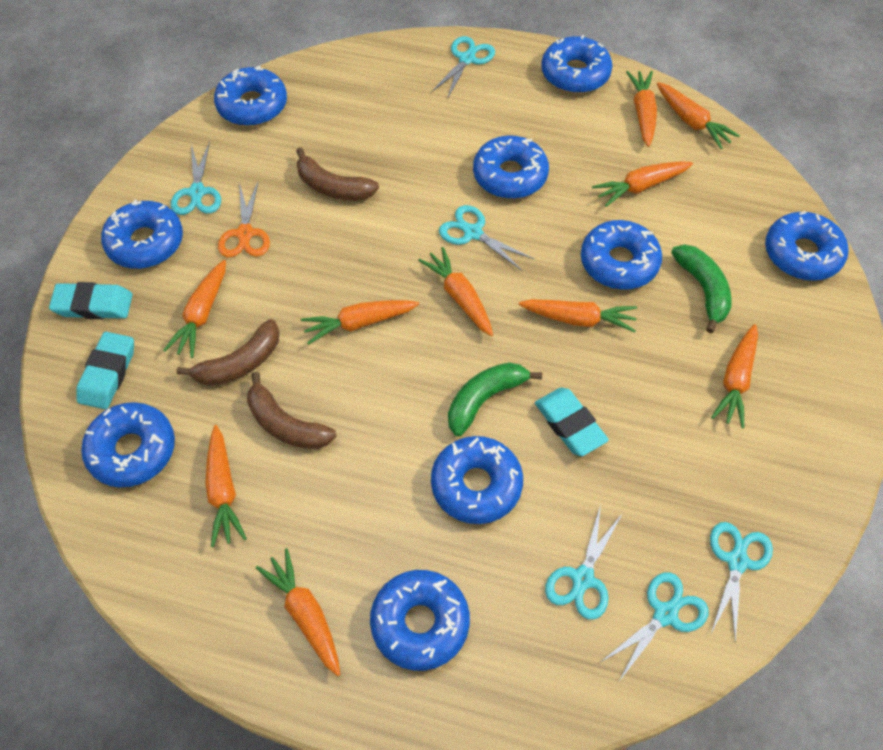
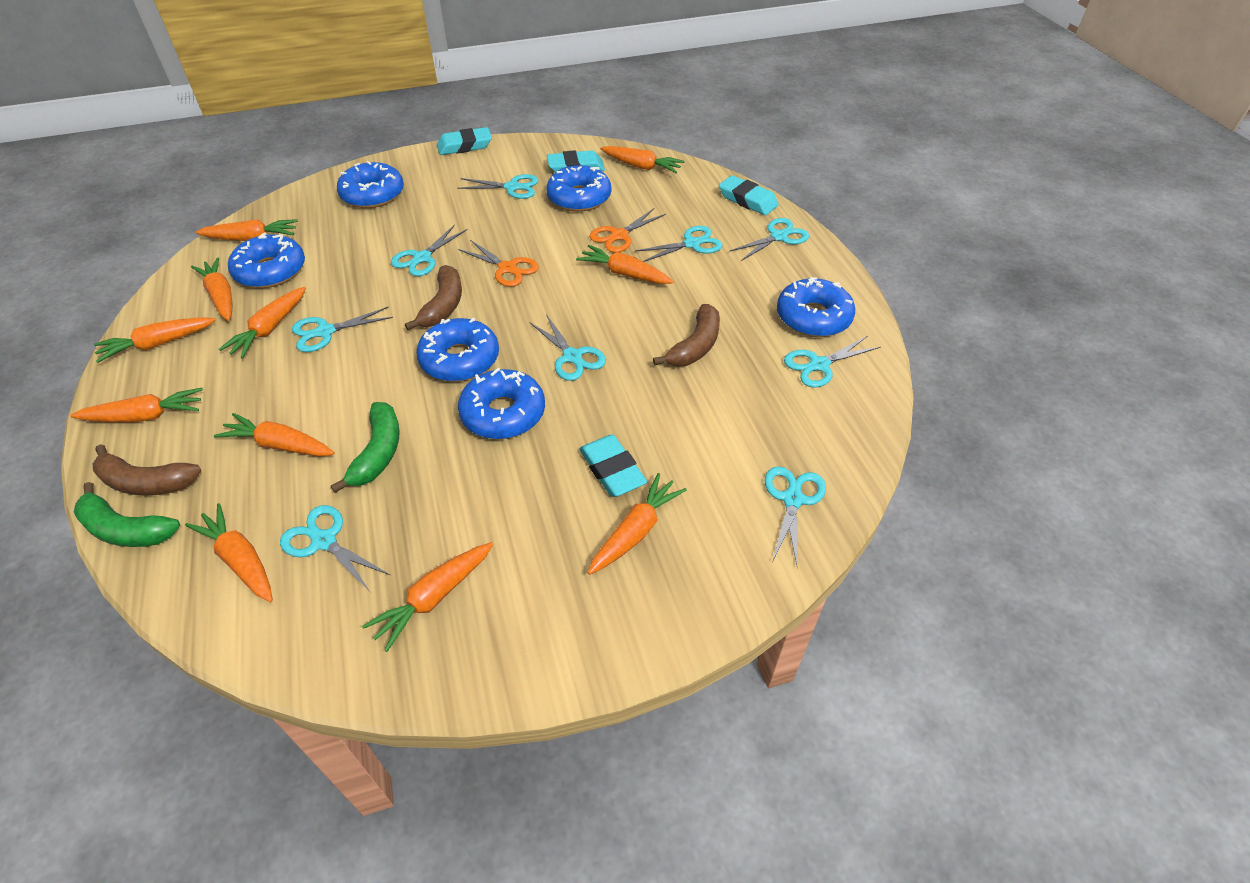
blue donut: [81,402,175,488] [101,200,183,269] [214,65,287,126] [370,570,470,671] [431,436,523,524] [473,135,549,199] [541,35,613,93] [581,220,662,290] [765,211,849,281] = 9 -> [228,233,305,288] [337,161,404,208] [416,318,499,382] [458,368,545,439] [546,165,611,212] [777,277,855,337] = 6
orange carrot: [164,260,226,358] [205,425,247,547] [256,548,340,676] [301,300,419,344] [418,247,493,336] [519,299,637,332] [592,161,693,207] [626,71,657,147] [657,82,740,149] [711,324,758,428] = 10 -> [70,388,203,422] [94,317,216,363] [185,503,273,602] [191,258,233,321] [196,219,298,241] [214,413,335,457] [219,287,306,359] [362,542,493,652] [576,245,673,284] [588,473,687,575] [600,146,685,173] = 11
orange scissors: [218,182,270,257] = 1 -> [458,240,539,287] [589,208,666,253] = 2
turquoise eraser: [49,282,133,319] [76,332,134,409] [535,387,609,456] = 3 -> [437,127,492,155] [547,150,605,172] [579,435,647,497] [719,175,779,215] = 4
turquoise scissors: [171,142,221,215] [431,36,495,99] [439,205,534,271] [545,504,623,620] [601,572,709,680] [710,522,773,643] = 6 -> [280,505,390,593] [292,307,393,352] [391,225,468,276] [457,174,538,199] [530,314,606,381] [635,226,723,262] [729,218,809,261] [765,466,826,569] [784,336,881,388] = 9

